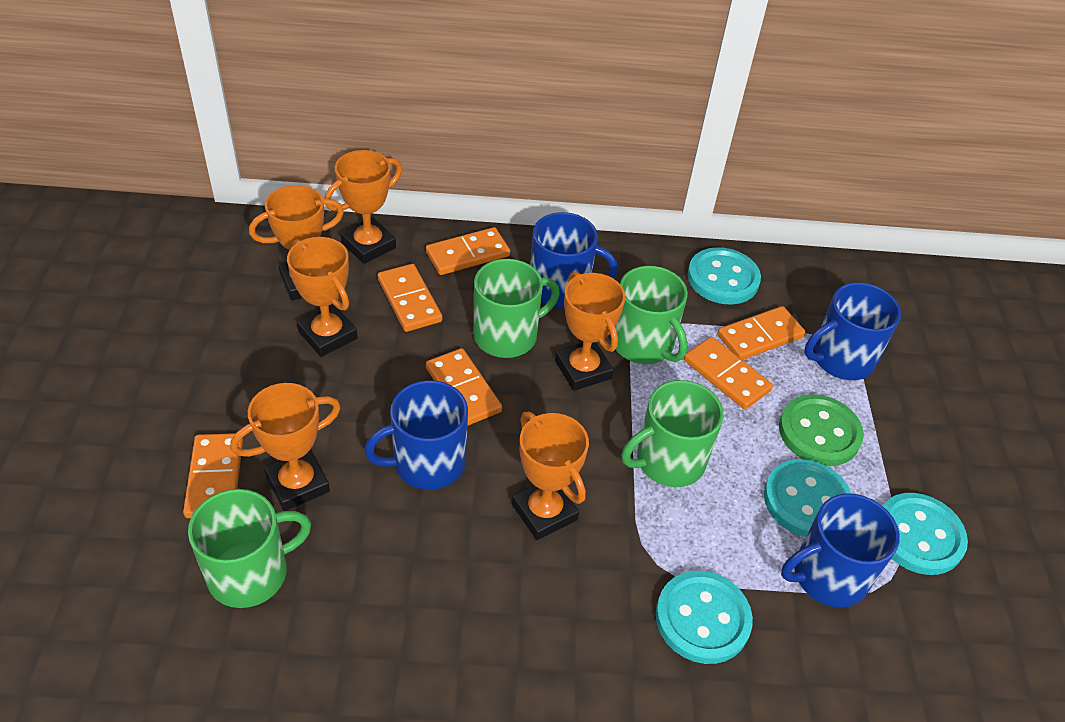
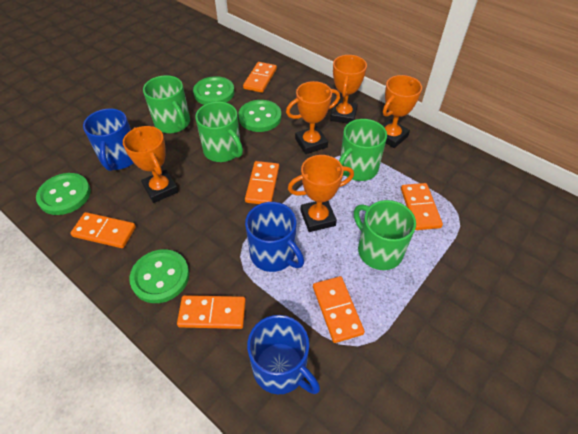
blue mug: [364,380,468,490] [530,212,618,307] [781,493,900,608] [804,283,901,380] = 4 -> [83,108,134,171] [245,202,304,272] [247,315,320,394] = 3
green button: [779,394,864,466] = 1 -> [36,173,91,215] [130,249,189,303] [193,76,235,105] [238,100,281,132] = 4
orange trophy: [231,383,341,511] [249,185,344,300] [287,237,358,357] [325,150,402,264] [512,412,589,540] [555,272,626,391] = 6 -> [123,126,179,203] [286,81,340,154] [288,155,354,232] [330,55,367,124] [382,75,422,148] = 5
turquoise button: [656,571,753,664] [688,247,761,304] [764,459,852,537] [883,493,968,575] = 4 -> none = 0

